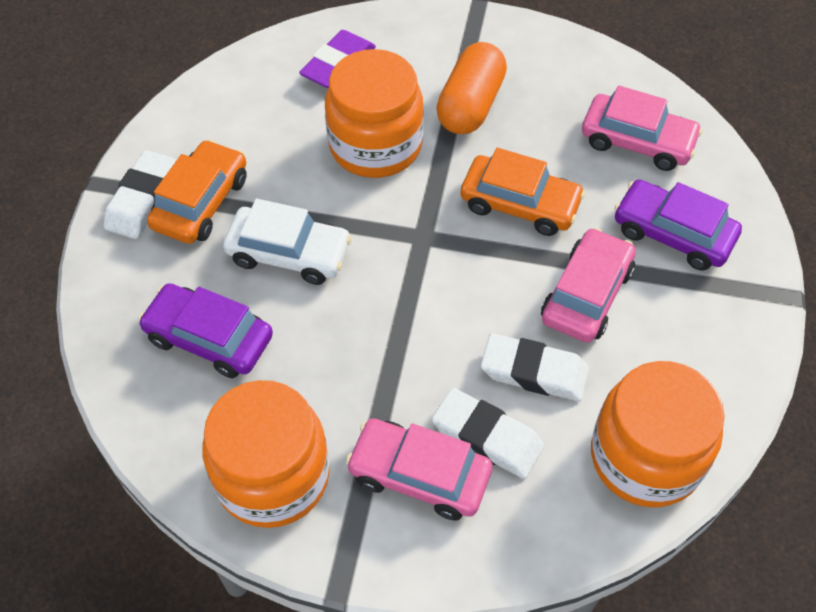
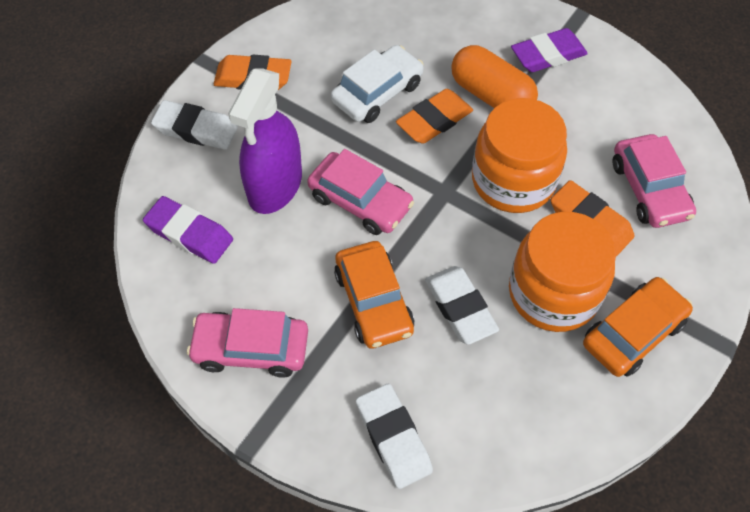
orange eraser: none = 0 -> [214,55,292,90] [396,89,473,144] [550,180,635,256] = 3
orange jar: [202,380,329,528] [325,49,424,178] [591,361,725,508] = 3 -> [472,98,567,213] [509,212,616,332] = 2
purple car: [138,283,273,378] [614,179,742,271] = 2 -> none = 0
purple eraser: [299,30,376,88] = 1 -> [143,196,233,264] [511,28,588,72] = 2
purple spray bottle: none = 0 -> [228,68,302,214] = 1

